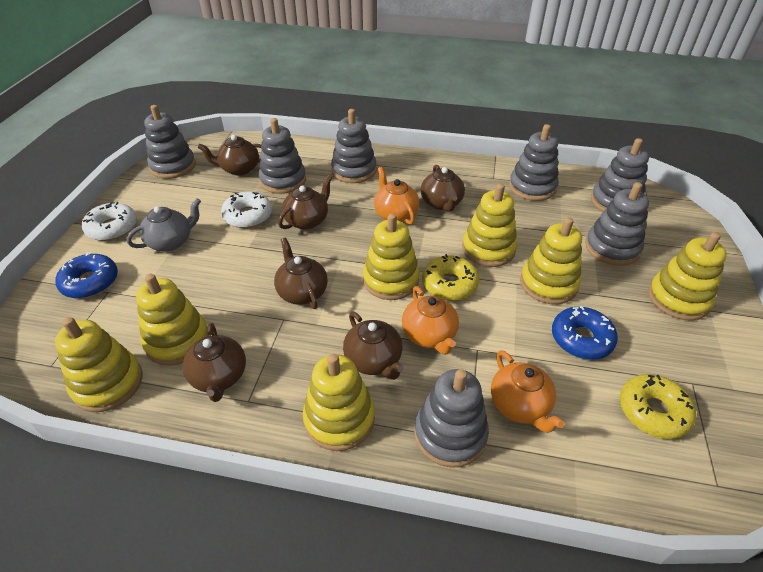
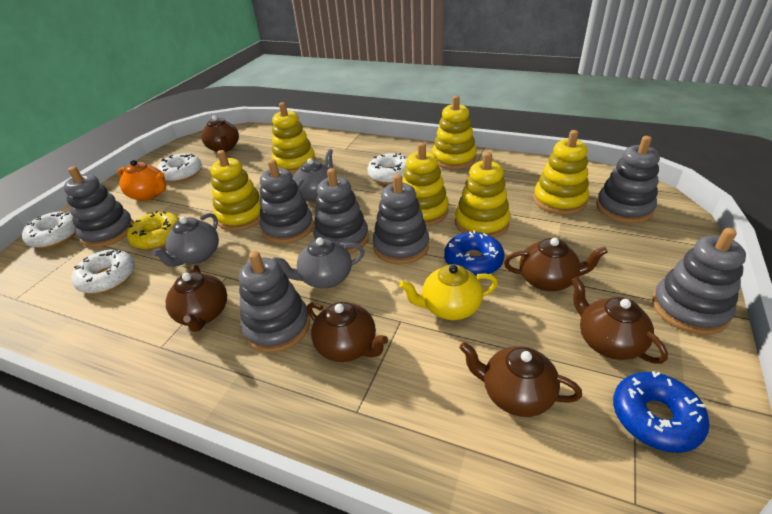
grey teapot: [127,198,201,251] = 1 -> [152,213,219,267] [273,237,365,288] [293,149,333,201] = 3
orange teapot: [374,167,419,225] [402,286,459,355] [491,350,565,433] = 3 -> [118,160,166,201] = 1
white donut: [82,202,137,241] [221,191,272,228] = 2 -> [22,211,76,248] [71,249,135,294] [157,153,202,182] [367,153,407,184] = 4
yellow donut: [422,254,479,301] [620,374,696,439] = 2 -> [127,211,180,250] = 1
yellow stacking toy: [55,317,142,412] [136,274,209,366] [303,354,375,451] [363,213,420,300] [462,183,517,267] [520,217,582,304] [648,232,727,321] = 7 -> [210,150,261,231] [272,102,316,174] [402,142,449,226] [432,96,477,170] [455,152,510,238] [533,130,589,215] = 6
yellow teapot: none = 0 -> [399,264,498,320] = 1

